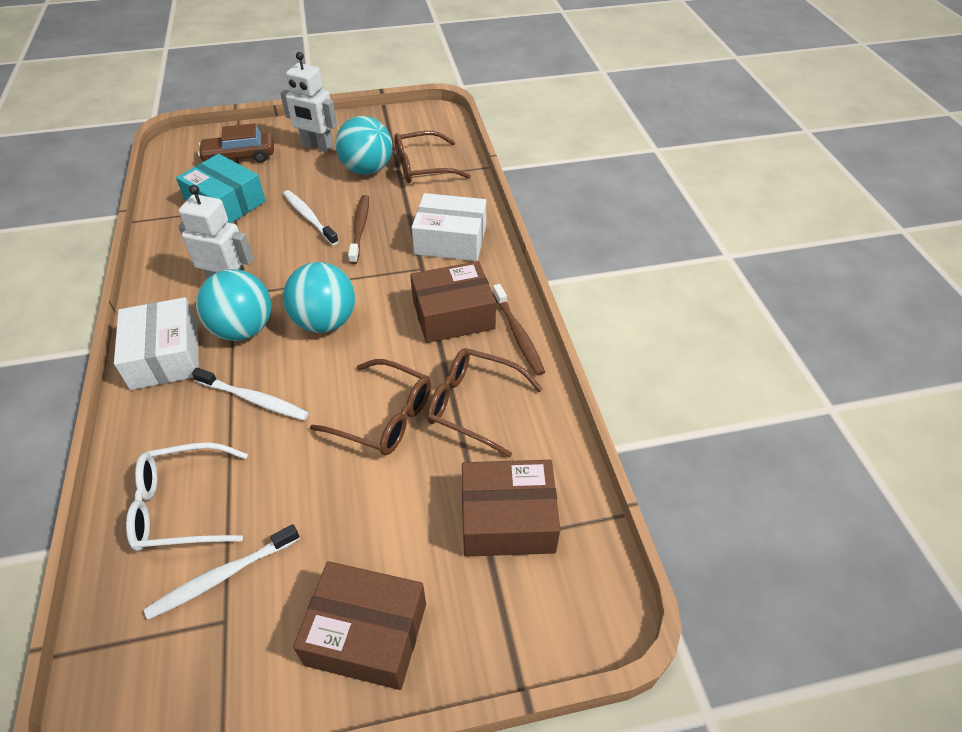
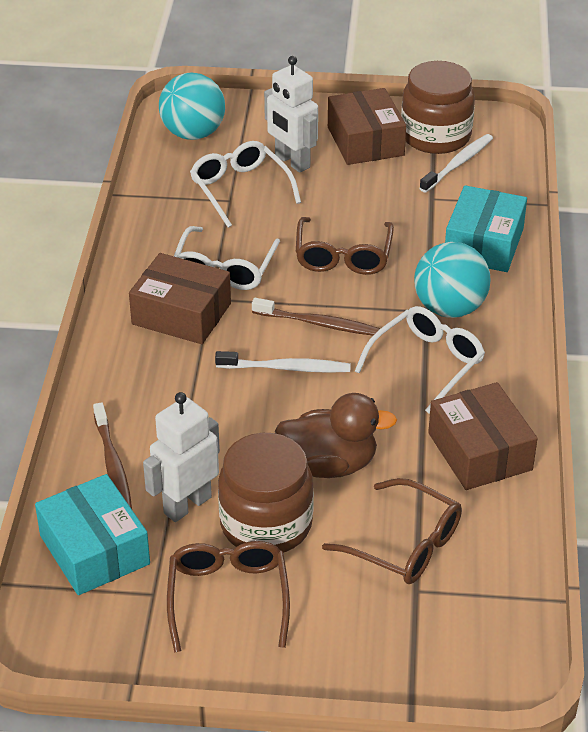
brown car: [198,123,274,163] = 1 -> none = 0
brown duck: none = 0 -> [275,393,397,478] = 1
brown jar: none = 0 -> [218,433,314,552] [401,61,475,154] = 2
turquoise ball: [196,269,272,341] [283,262,355,333] [335,116,392,175] = 3 -> [159,72,225,140] [414,242,490,318] = 2
turquoise box: [176,154,266,223] = 1 -> [35,474,150,595] [445,185,527,272] = 2
white box: [114,297,199,390] [411,193,486,261] = 2 -> none = 0
white glasses: [126,442,248,551] = 1 -> [174,226,280,290] [190,141,301,228] [355,306,485,414] = 3
white toothbrush: [144,524,300,620] [192,368,309,420] [283,190,339,245] = 3 -> [215,351,351,373] [420,134,493,193] = 2

